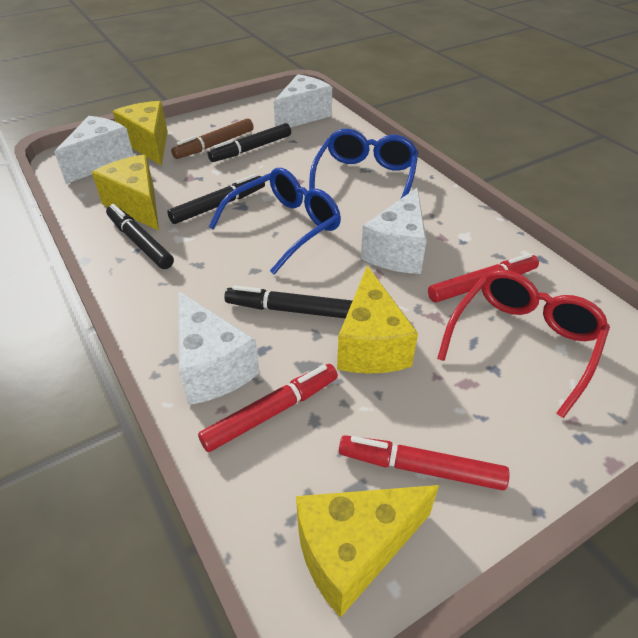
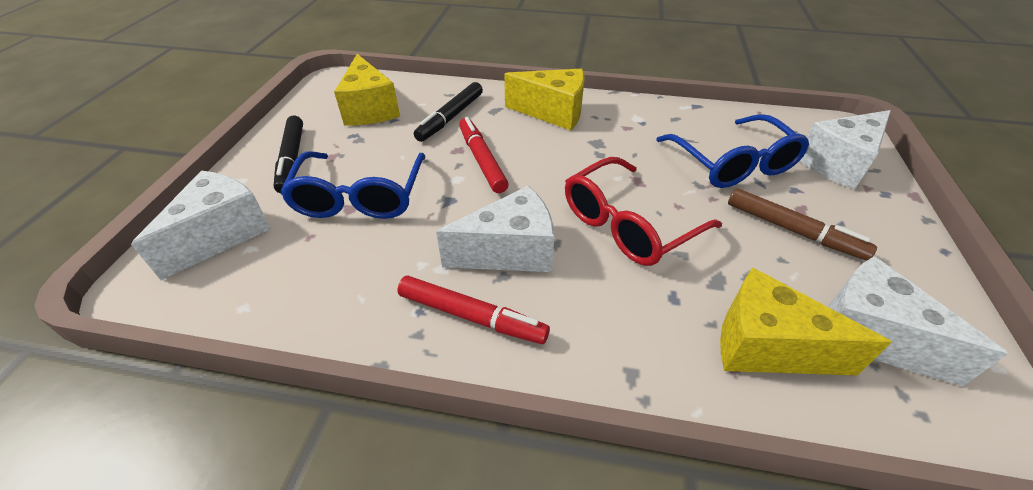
black marker: [106,204,174,269] [167,174,265,224] [208,123,291,162] [224,285,352,318] = 4 -> [274,116,303,193] [414,82,483,142] = 2
red marker: [198,364,338,452] [339,435,510,490] [428,253,539,303] = 3 -> [397,276,550,344] [459,117,509,193] = 2
yellow cheese: [92,155,159,231] [113,101,168,166] [296,485,439,618] [337,266,418,374] = 4 -> [334,54,400,126] [504,69,584,130] [720,267,892,376] = 3

